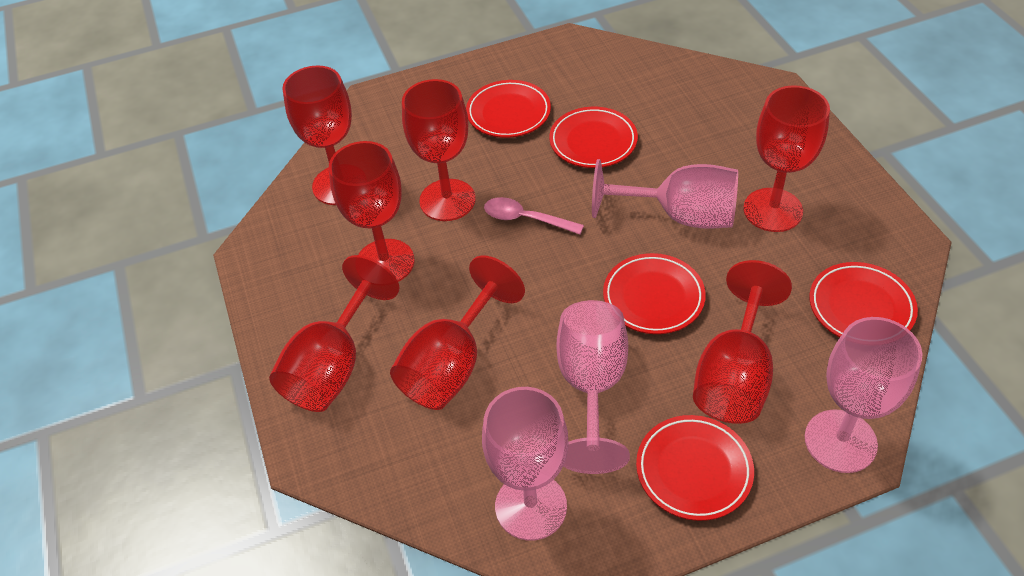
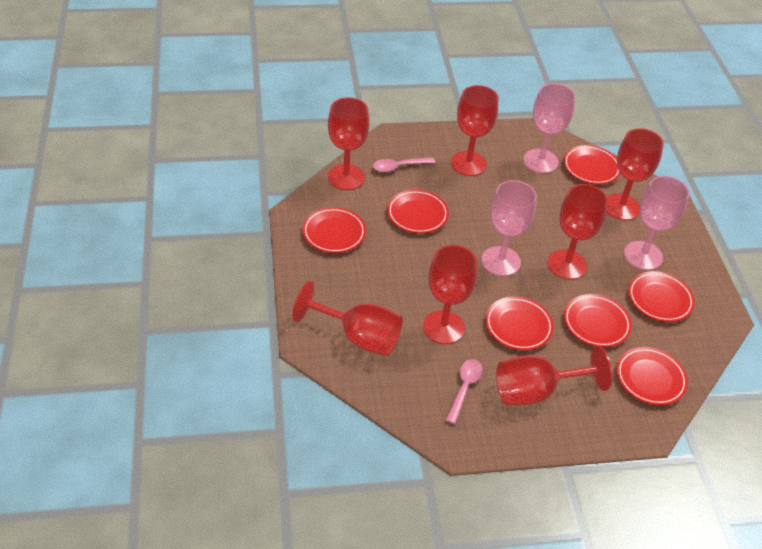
pink goblet: [482,387,569,541] [557,300,630,474] [592,159,738,229] [805,317,922,473] = 4 -> [481,180,537,276] [523,83,576,173] [624,176,689,270] = 3
pink spoon: [484,197,584,235] = 1 -> [373,157,435,172] [446,359,483,424] = 2
red plate: [466,80,551,138] [549,107,638,168] [603,253,706,334] [636,415,754,521] [809,262,918,337] = 5 -> [302,207,366,253] [387,190,449,234] [485,296,554,350] [563,145,620,185] [564,294,632,347] [616,347,688,405] [628,271,695,322] = 7

